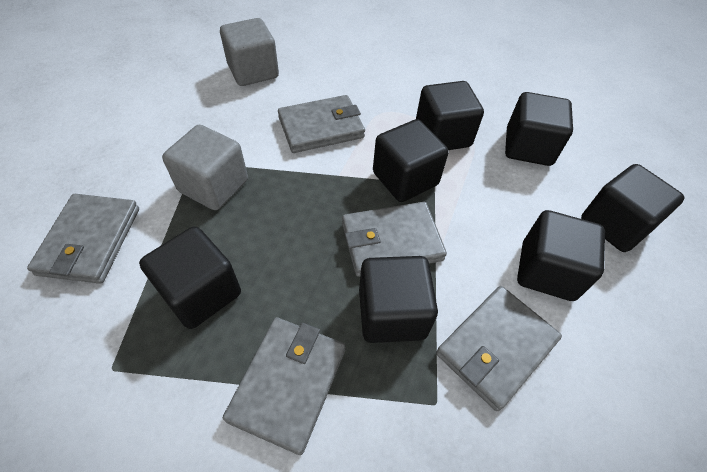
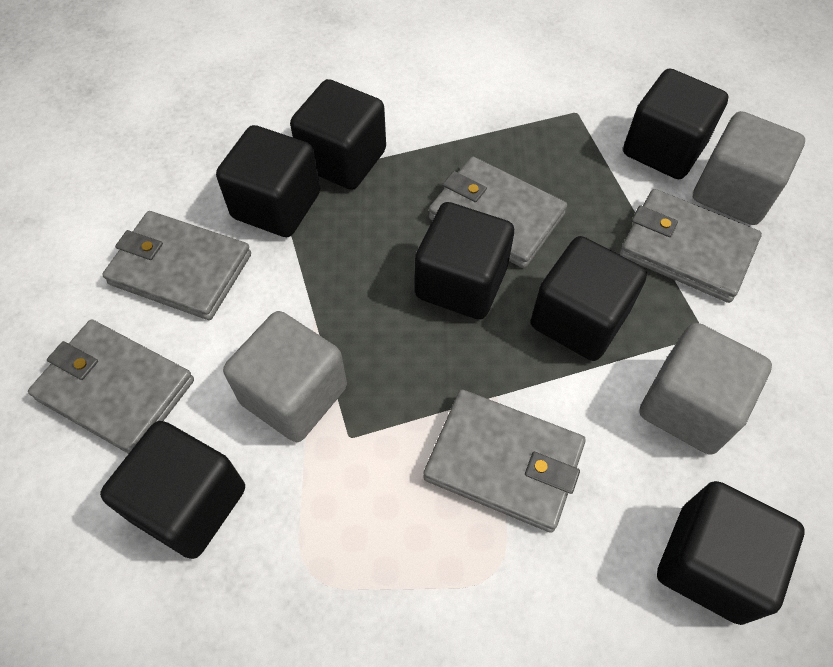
grey cube: [162,125,248,210] [220,18,279,86] = 2 -> [223,311,347,442] [639,323,772,455] [693,111,805,225] = 3

